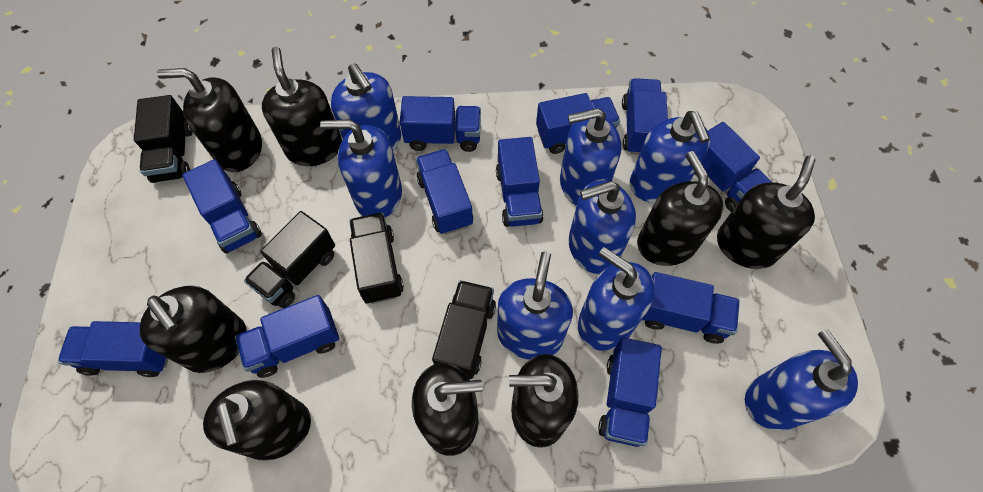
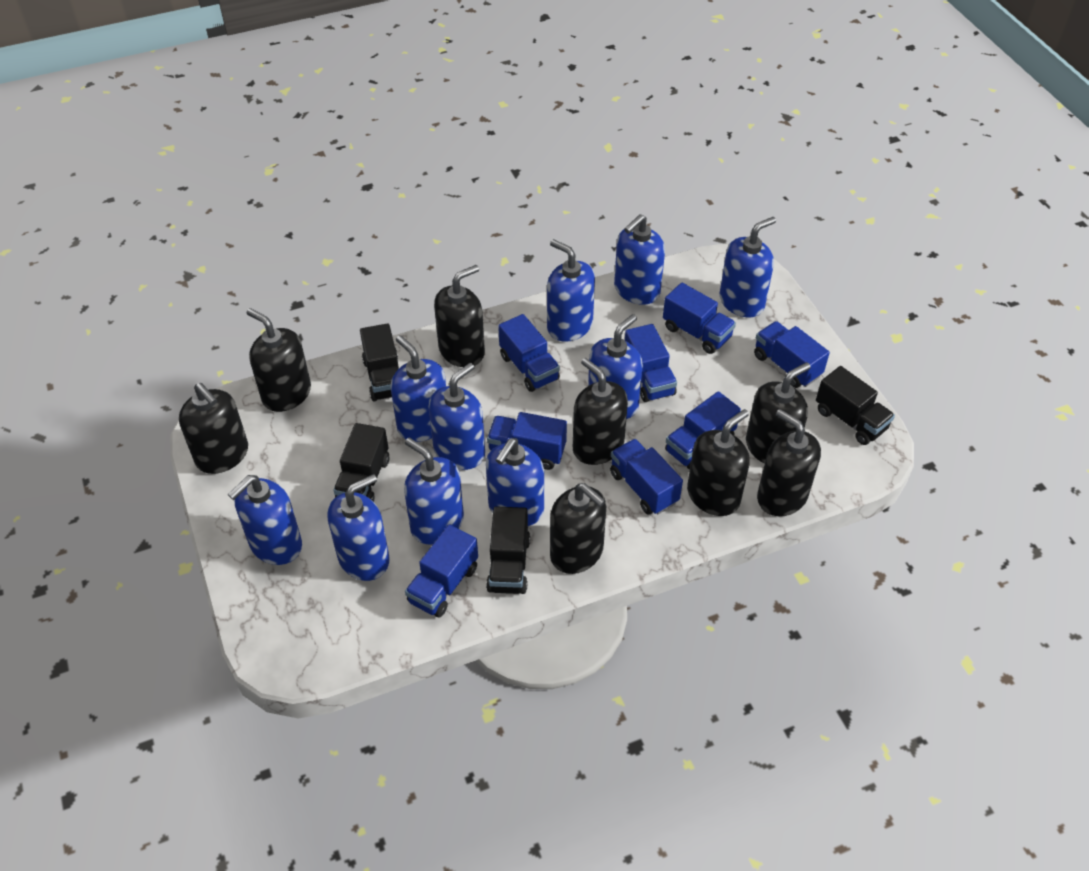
blue soap dispenser: [320,119,402,217] [330,64,401,151] [497,252,573,360] [560,108,621,206] [568,180,636,274] [578,247,655,351] [630,111,710,203] [745,329,858,431] = 8 -> [228,475,302,565] [327,474,390,581] [391,335,446,442] [404,438,464,545] [428,363,485,470] [486,438,544,526] [547,239,595,342] [588,314,643,419] [614,214,665,305] [719,217,776,317] = 10
blue truck: [58,321,168,377] [182,159,262,254] [235,295,339,378] [400,96,481,152] [416,149,473,234] [496,137,544,227] [536,93,620,154] [598,338,662,447] [622,78,668,155] [642,272,740,344] [695,122,772,212] = 11 -> [405,524,478,617] [487,412,567,470] [498,314,560,392] [610,439,683,515] [625,324,677,402] [663,283,736,354] [665,391,741,470] [754,321,830,388] = 8

